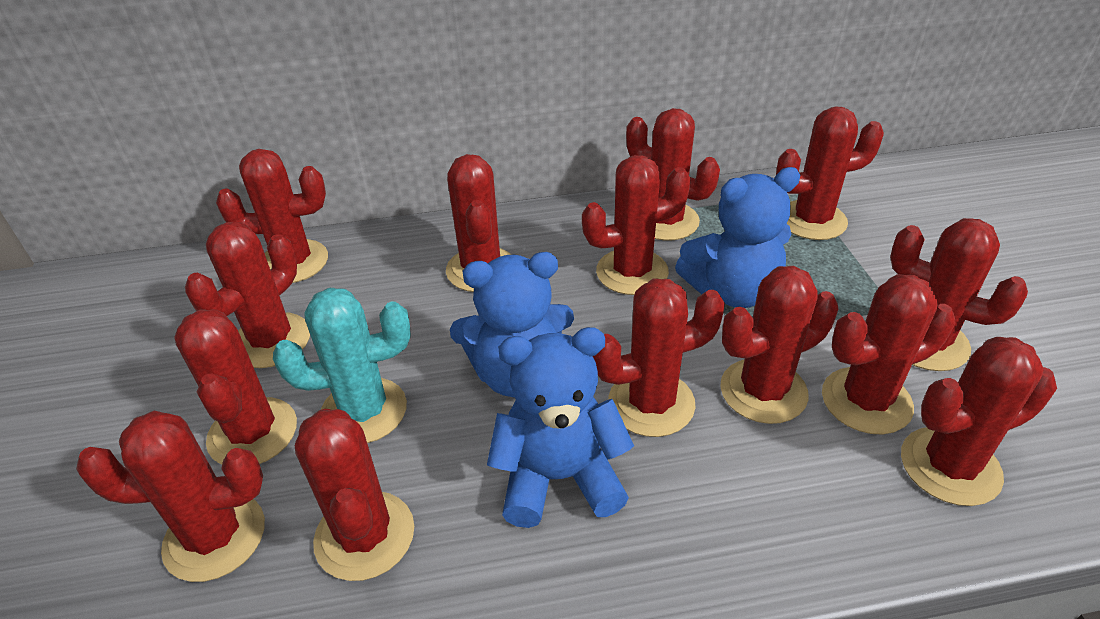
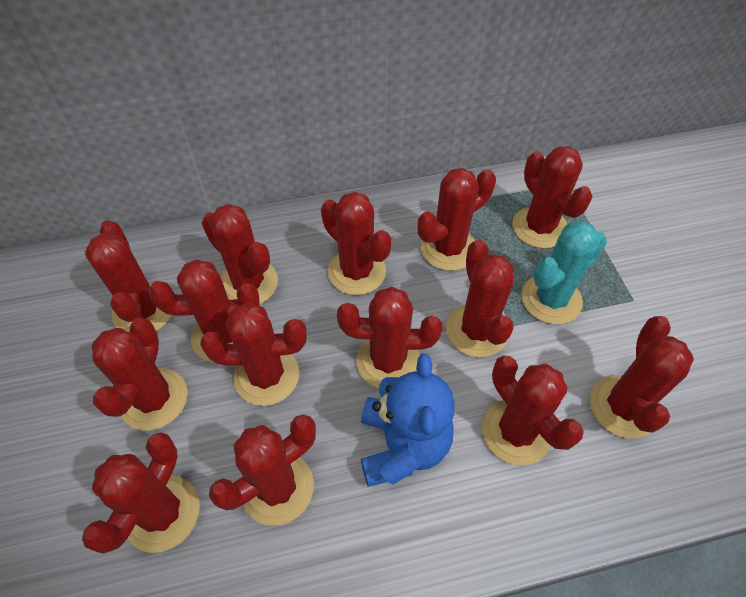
blue teddy bear: [450,252,574,398] [487,327,634,528] [675,167,800,308] = 3 -> [361,354,455,487] = 1

